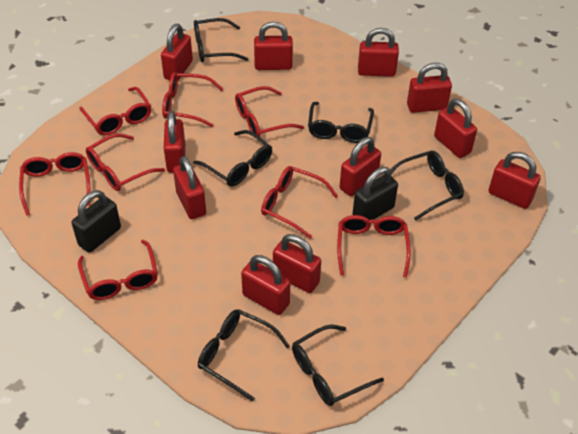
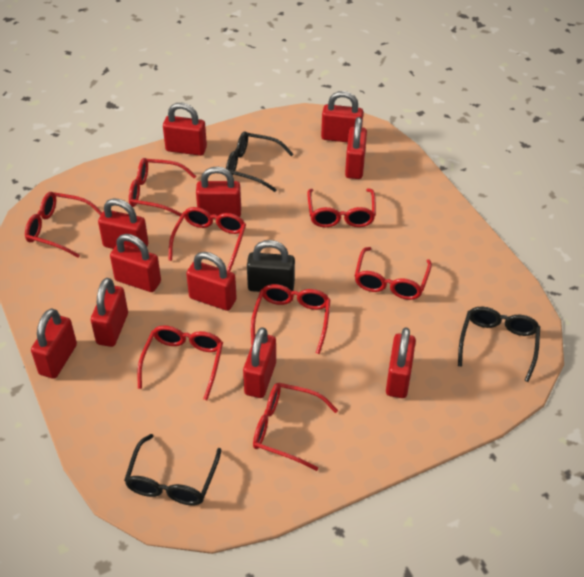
black glasses: [193,130,272,186] [194,18,248,62] [198,309,290,402] [292,325,384,406] [308,102,374,143] [391,151,464,221] = 6 -> [124,434,221,505] [226,132,293,192] [458,306,540,382] = 3
black padlock: [72,190,121,253] [352,167,398,220] = 2 -> [247,240,295,292] = 1

